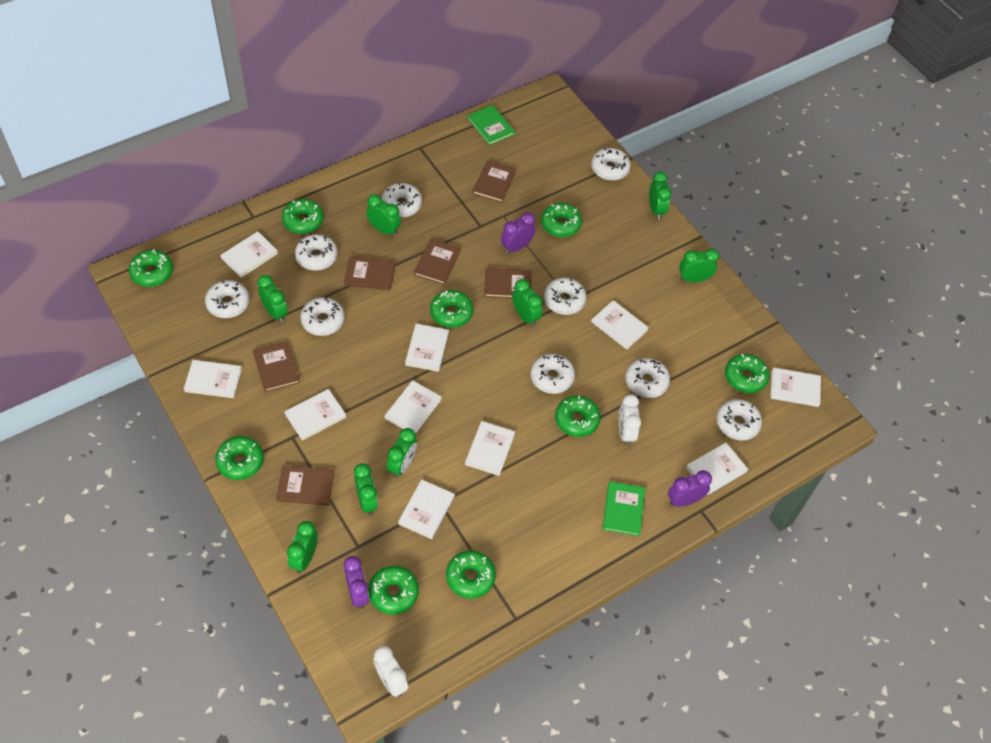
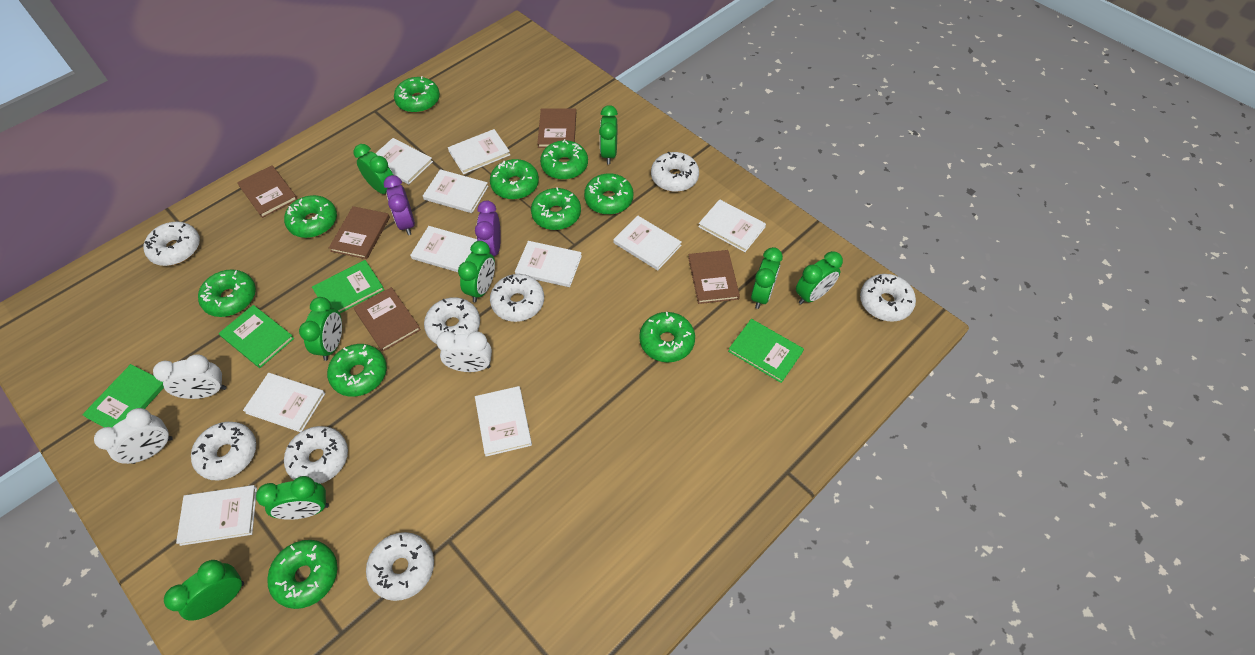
brown book: [253,341,300,392] [276,466,334,506] [344,256,395,291] [414,239,461,285] [473,160,516,203] [484,268,532,298] = 6 -> [237,165,298,218] [329,206,390,259] [354,287,421,352] [537,108,576,148] [688,250,740,304] = 5
green book: [467,105,515,145] [603,481,645,536] = 2 -> [82,364,164,427] [219,305,294,368] [312,260,384,313] [728,319,804,383] = 4
green donut: [129,249,173,287] [215,436,264,480] [282,199,324,234] [368,566,419,615] [430,290,473,328] [446,550,496,599] [541,203,582,237] [555,396,601,437] [725,354,769,393] = 9 -> [198,269,256,317] [267,540,337,609] [284,195,337,238] [327,344,387,397] [394,76,440,113] [490,159,539,200] [531,187,581,230] [540,139,588,180] [584,173,634,215] [639,312,695,362] = 10
purple clock: [344,556,369,609] [501,212,535,254] [668,470,712,507] = 3 -> [384,175,415,235] [475,201,501,256] = 2
white clock: [373,646,408,697] [619,394,641,446] = 2 -> [94,408,173,464] [153,354,227,399] [436,331,492,372] = 3
white donut: [205,280,249,318] [295,234,337,271] [300,297,345,336] [381,183,422,217] [530,354,575,394] [544,278,587,315] [591,148,631,181] [626,358,670,398] [717,399,762,441] = 9 -> [144,222,200,266] [191,422,256,480] [284,426,348,484] [366,532,434,601] [424,297,480,344] [490,274,544,322] [651,152,699,192] [860,274,916,322] = 8

